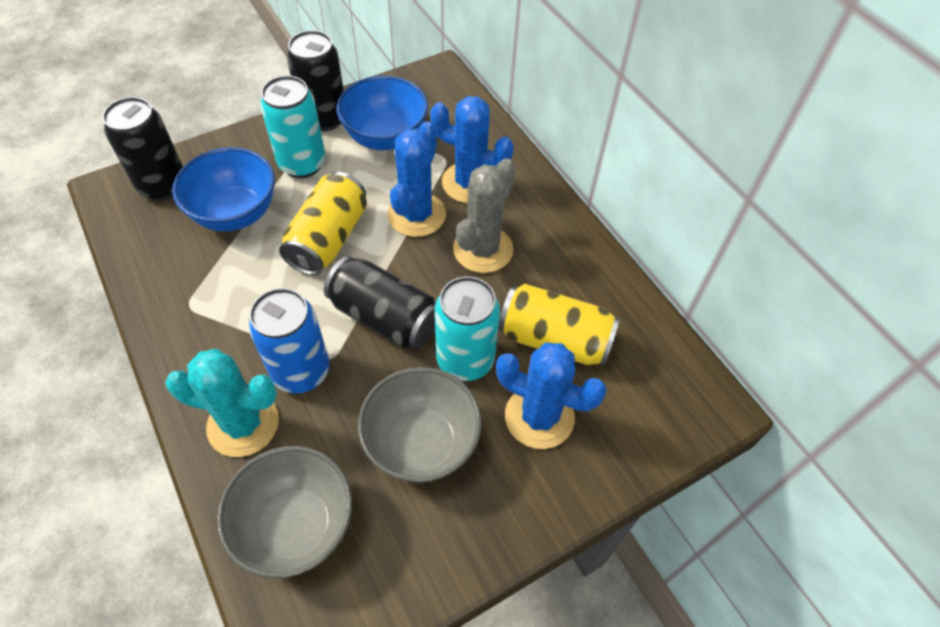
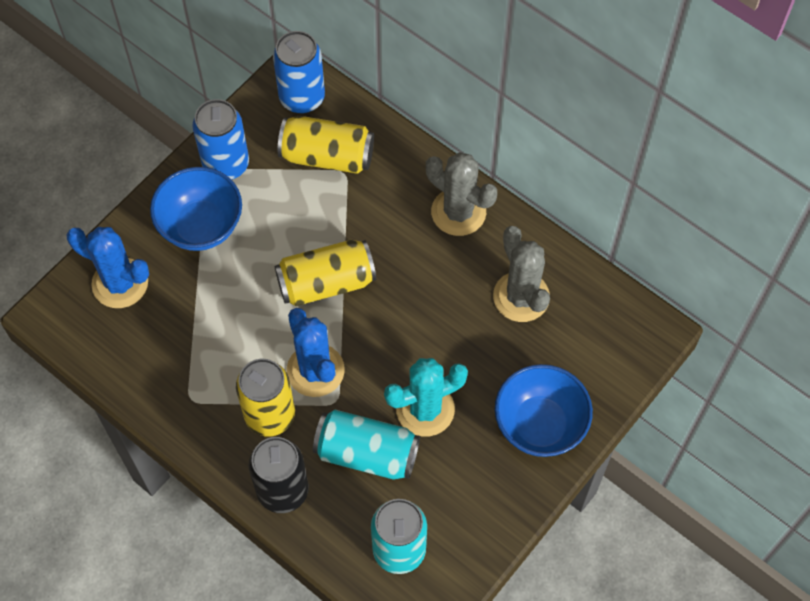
black can: [102,97,183,201] [287,30,344,131] [324,256,435,349] = 3 -> [249,437,309,513] = 1
blue cactus: [388,121,446,237] [430,96,514,203] [496,343,607,449] = 3 -> [66,227,149,308] [287,308,345,397] = 2
blue can: [248,288,330,393] = 1 -> [192,99,249,180] [273,31,325,114] = 2
grey bowl: [217,446,352,579] [358,367,482,483] = 2 -> none = 0
grey cactus: [453,158,516,273] = 1 -> [426,152,497,236] [493,226,550,322] = 2
yellow can: [279,172,367,275] [498,284,620,366] = 2 -> [236,359,295,436] [275,240,376,306] [278,116,374,174] = 3

